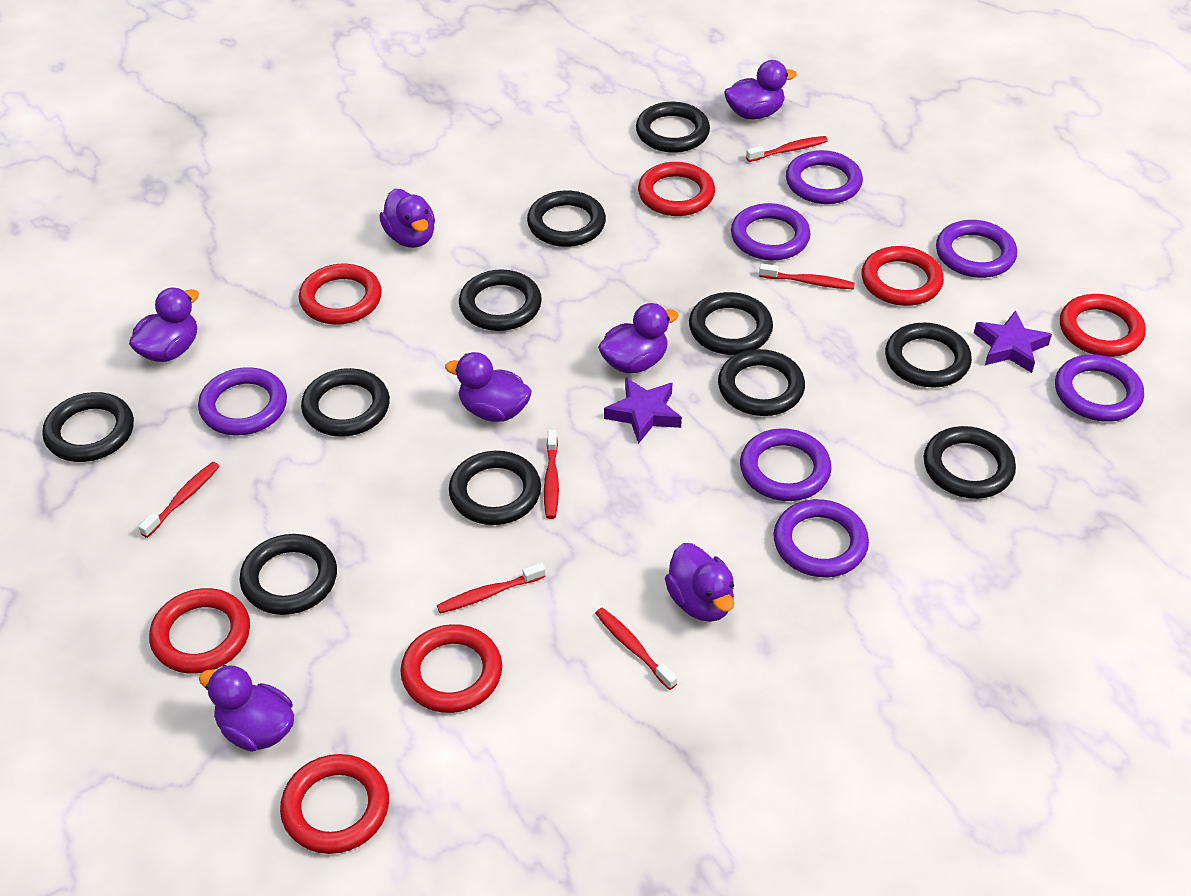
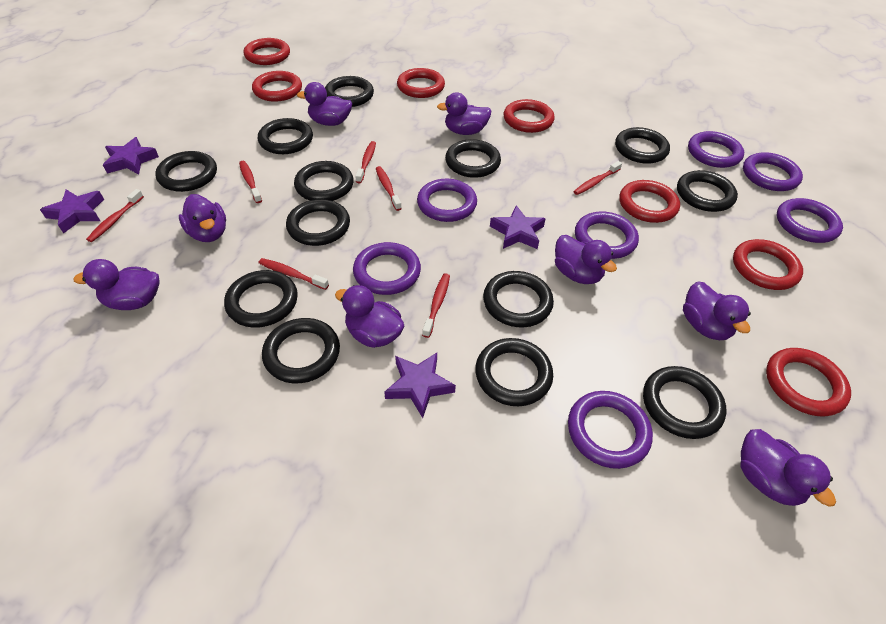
black ring: [42,392,134,462] [239,534,337,615] [301,368,390,437] [449,451,541,525] [459,269,542,331] [527,190,606,247] [636,102,710,153] [689,292,773,355] [718,349,805,416] [885,322,972,388] [924,426,1016,499] = 11 -> [155,151,217,192] [224,270,298,328] [258,118,313,154] [262,318,340,383] [286,199,350,246] [294,161,354,201] [325,76,374,107] [445,139,501,178] [475,338,553,406] [483,271,554,327] [615,127,670,164] [643,366,727,439] [677,170,738,212] = 13
purple duck: [129,287,199,362] [199,665,294,752] [379,189,435,248] [445,352,532,422] [598,303,679,374] [665,543,734,622] [724,60,797,119] = 7 -> [74,259,159,310] [179,194,226,242] [297,82,352,126] [335,285,404,348] [437,92,491,135] [555,235,617,284] [683,281,751,340] [740,429,836,507] = 8
purple star: [604,377,682,444] [974,310,1052,373] = 2 -> [40,189,104,233] [103,137,159,174] [384,353,456,418] [490,205,546,249] = 4
red toothbrush: [138,462,220,538] [437,563,546,614] [544,430,559,519] [595,608,677,690] [746,136,828,162] [759,264,855,290] = 6 -> [86,189,144,242] [239,161,262,203] [259,258,329,290] [355,141,376,183] [376,166,402,211] [422,273,450,338] [573,161,622,195] = 7

